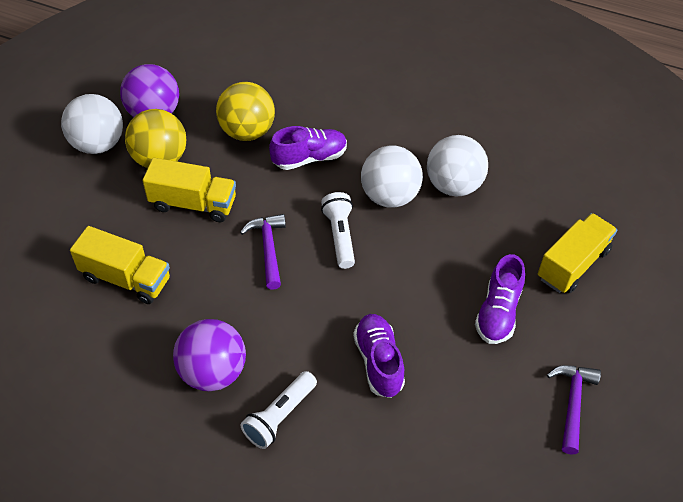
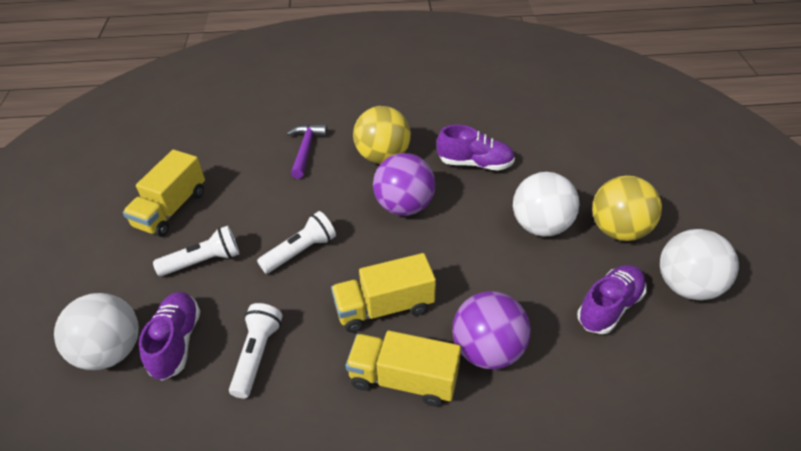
purple hammer: [240,214,286,290] [547,365,601,454] = 2 -> [286,124,328,179] = 1
white flashlight: [240,371,317,449] [321,192,355,269] = 2 -> [153,226,239,276] [229,303,283,398] [257,211,336,273] = 3

